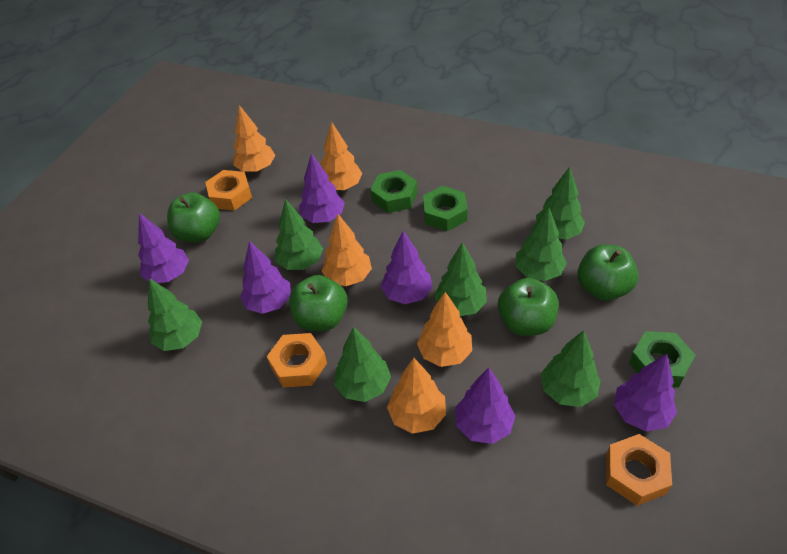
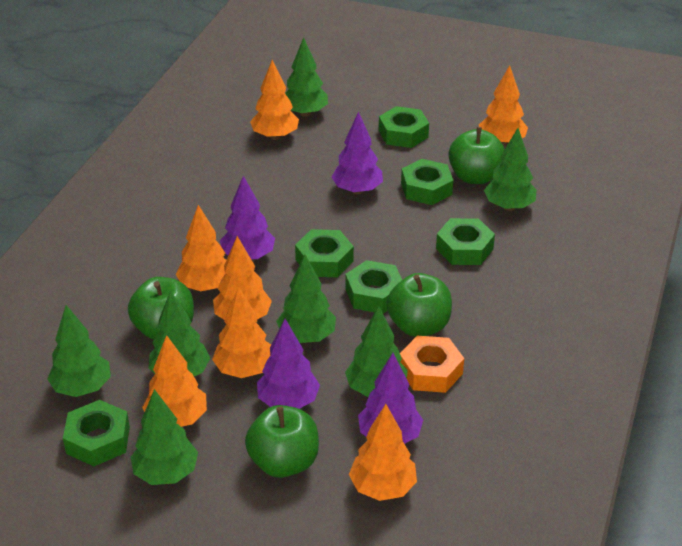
green nut: [371,170,417,213] [423,186,468,231] [629,331,695,387] = 3 -> [63,400,130,466] [295,229,354,277] [345,260,402,313] [379,106,429,148] [401,159,453,205] [436,218,495,265] = 6
orange nut: [205,170,252,211] [267,333,327,388] [606,434,672,506] = 3 -> [400,336,464,393] = 1
orange tree: [233,105,275,172] [321,122,363,190] [322,214,372,286] [387,358,446,434] [417,292,472,367] = 5 -> [142,335,207,427] [175,205,226,291] [212,287,271,378] [213,236,272,320] [250,60,299,140] [349,404,417,501] [479,65,528,146] = 7
purple tree: [138,213,189,283] [240,241,291,314] [299,153,345,223] [381,231,432,304] [455,368,515,444] [614,354,677,432] = 6 -> [220,176,275,260] [257,319,320,409] [332,111,383,194] [358,353,423,444] = 4

